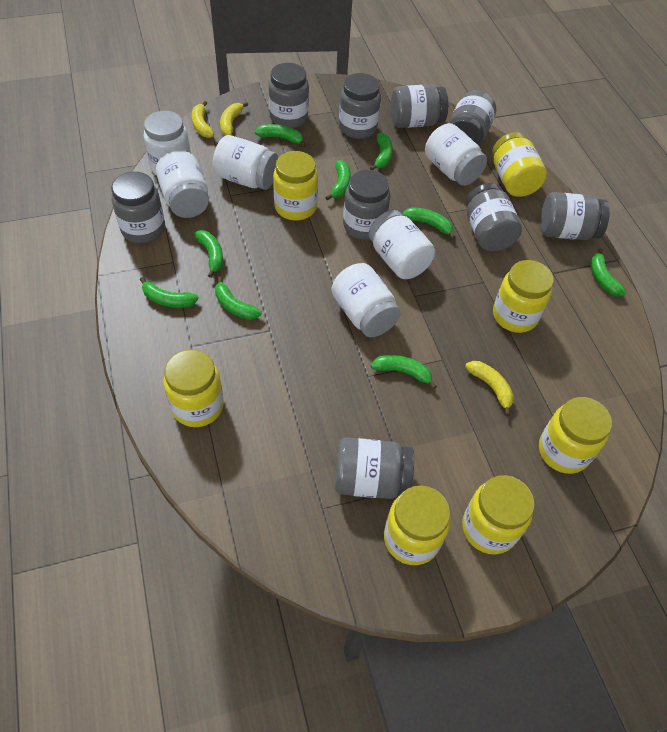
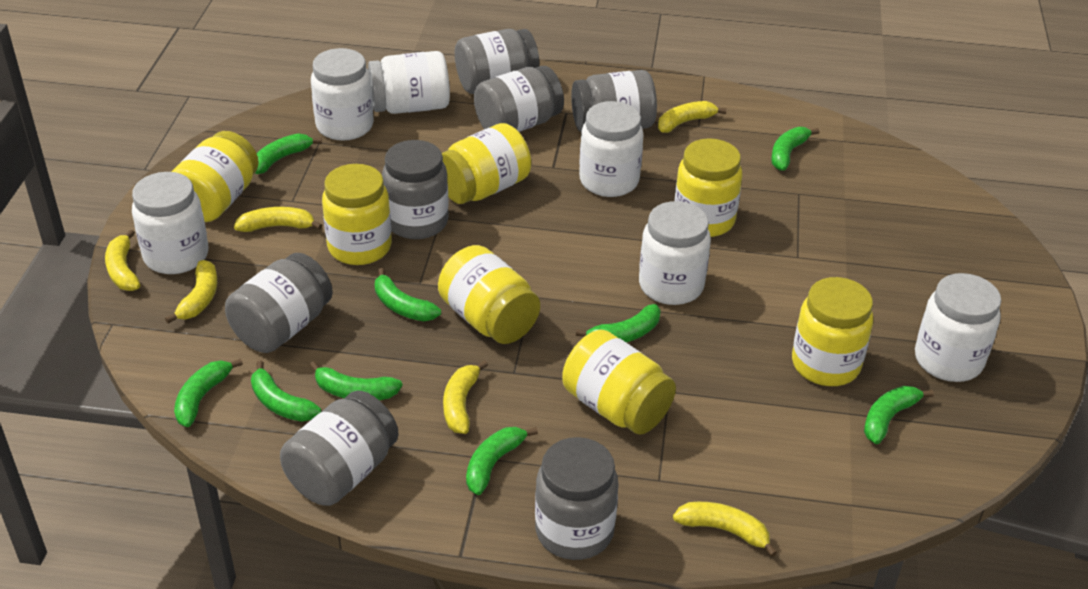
grey jar: [111,172,165,243] [268,63,309,128] [335,437,414,499] [339,73,381,139] [343,170,390,240] [391,85,448,128] [449,90,496,146] [466,183,522,251] [540,192,610,240] = 9 -> [225,253,333,353] [280,391,398,506] [382,140,449,239] [455,29,539,94] [474,66,564,132] [535,437,619,560] [571,70,657,132] = 7
yellow banana: [192,101,214,138] [220,102,248,136] [465,361,514,416] = 3 -> [105,229,140,291] [165,260,217,324] [234,207,322,232] [443,360,488,434] [658,101,727,133] [673,502,777,557] = 6

